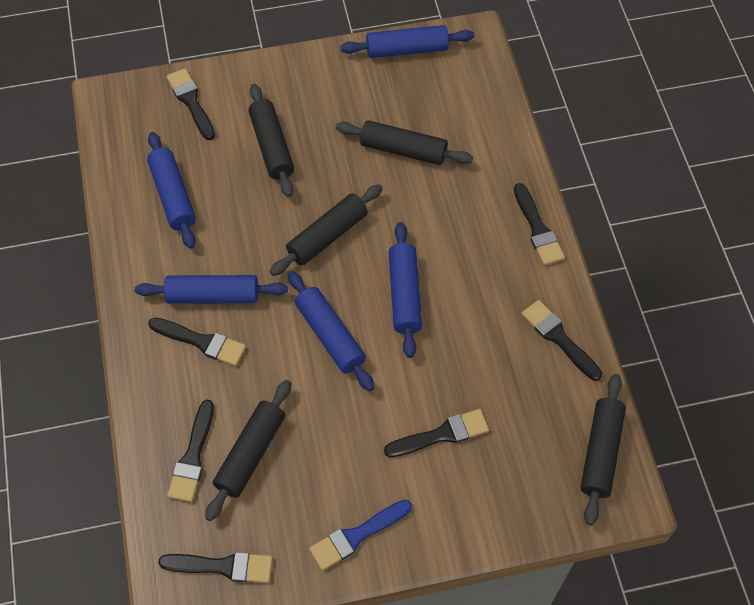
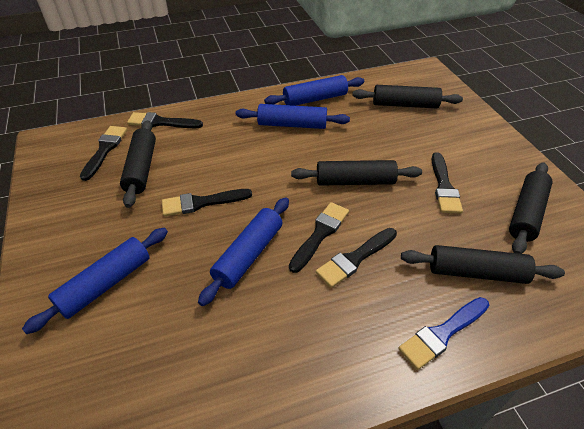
black brush: [148,317,246,366] [158,552,272,583] [167,68,215,140] [167,400,214,502] [384,409,489,457] [514,183,565,265] [521,300,602,381] = 7 -> [80,126,127,181] [127,112,203,128] [162,189,252,216] [289,202,349,273] [316,228,397,288] [431,152,463,213] = 6
blue rolling pin: [135,275,288,304] [147,132,196,249] [288,271,374,391] [340,25,474,58] [389,222,422,358] = 5 -> [22,228,168,334] [198,197,289,306] [236,104,350,129] [264,75,364,106] = 4

